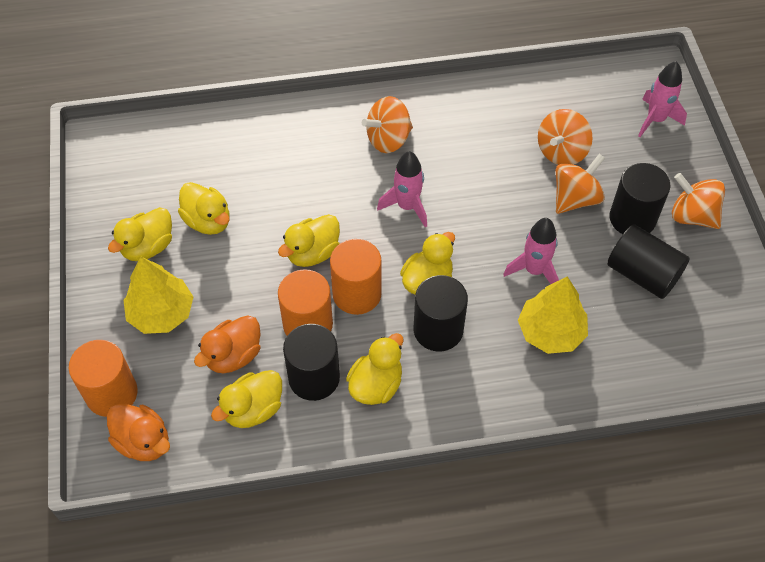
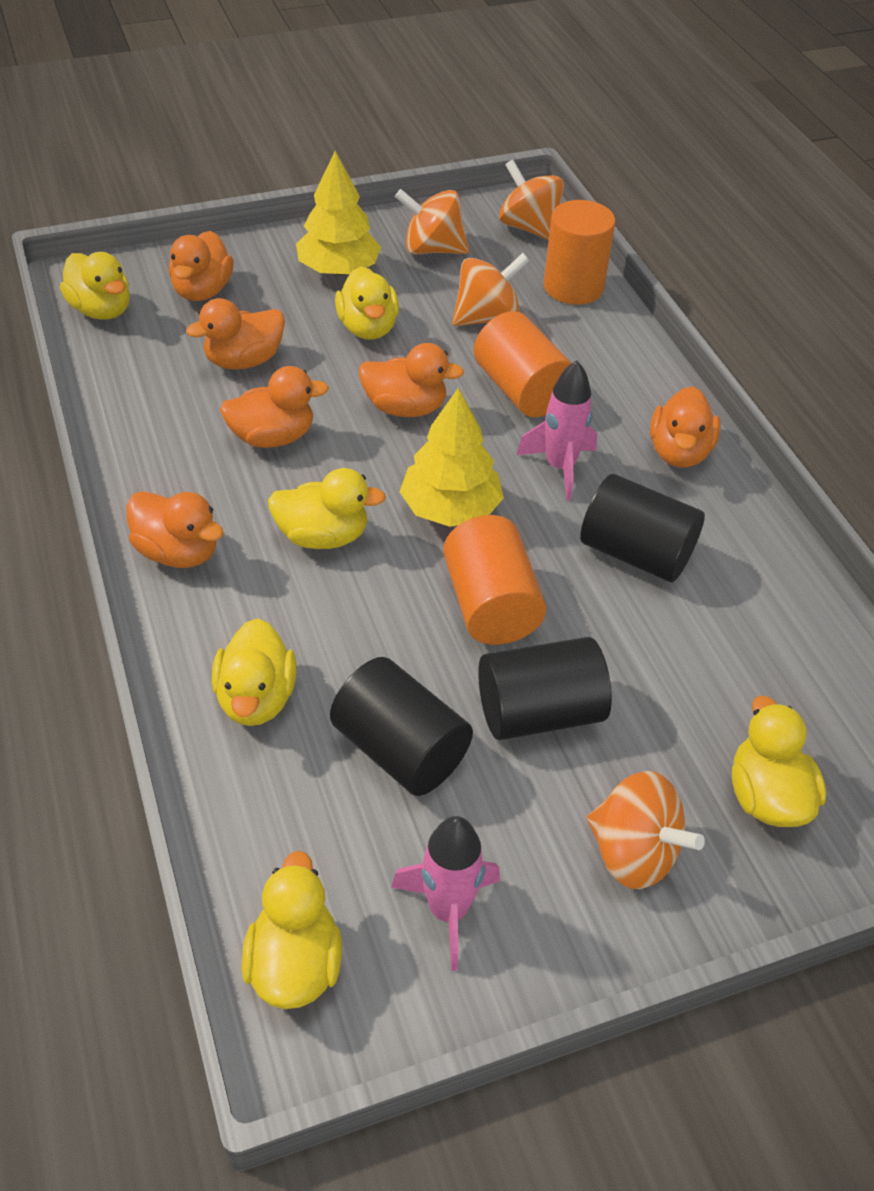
black cylinder: [283,324,340,401] [414,275,468,351] [607,224,690,299] [610,163,670,234] = 4 -> [330,657,473,796] [478,637,612,740] [580,474,705,582] = 3
orange duck: [107,404,170,461] [194,316,261,373] = 2 -> [126,491,224,568] [169,231,234,301] [186,298,285,370] [220,366,329,448] [359,343,464,417] [650,386,720,468] = 6
pink rocket: [377,151,427,227] [503,218,559,284] [638,61,687,137] = 3 -> [391,816,500,971] [516,361,597,501] = 2

